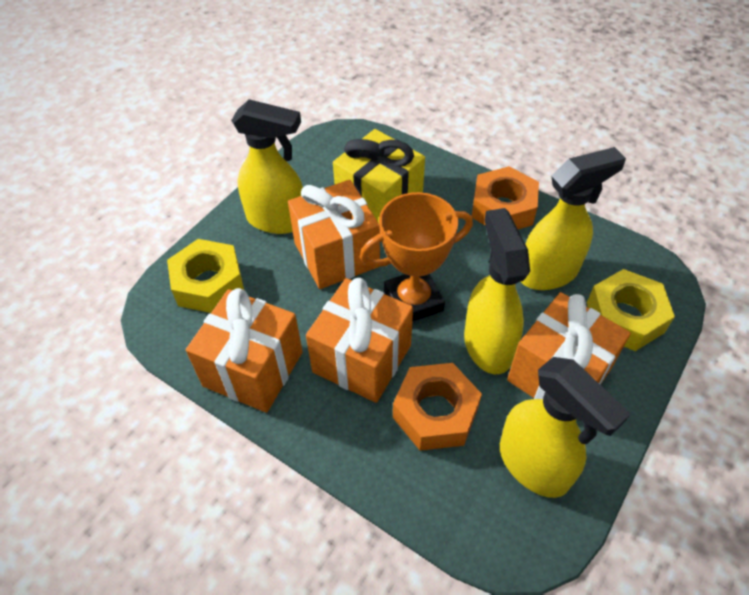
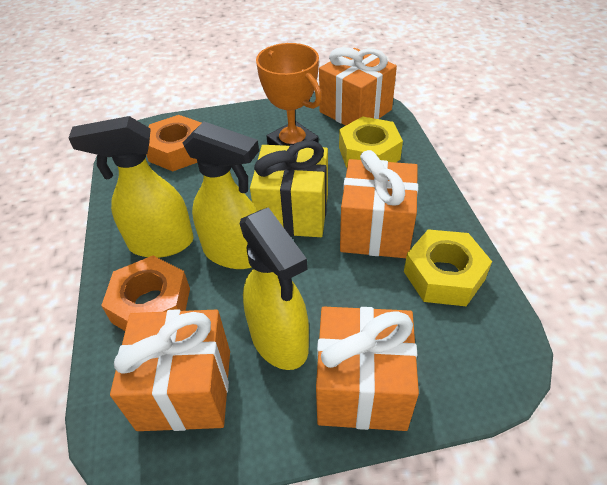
yellow spray bottle: [231,99,303,234] [464,208,530,374] [500,357,631,498] [521,147,626,290] = 4 -> [69,116,194,258] [183,121,259,269] [239,207,309,370] = 3

